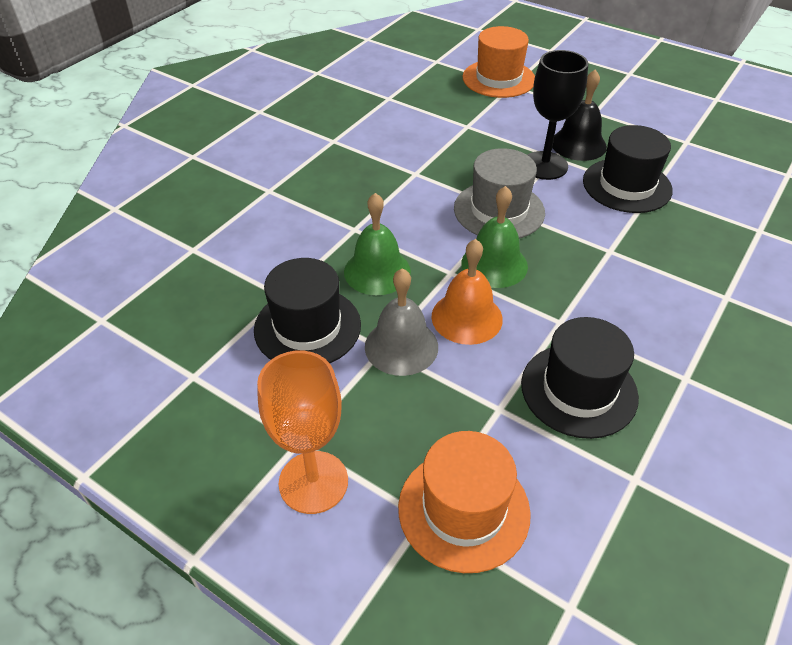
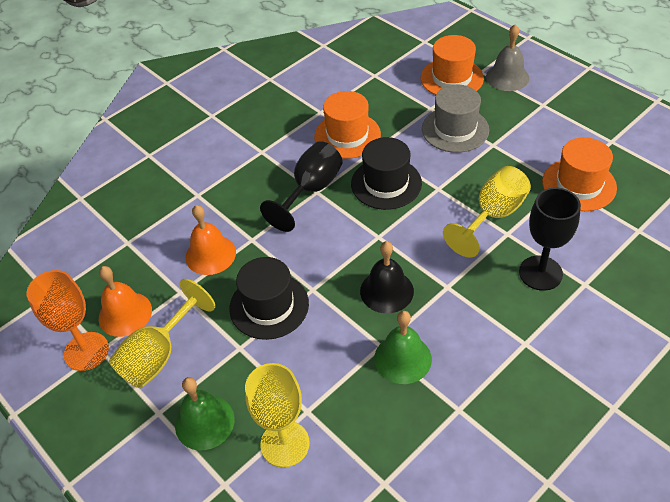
black goblet: [527,50,588,180] = 1 -> [260,141,343,232] [519,188,581,291] = 2
black hat: [254,258,361,363] [521,317,639,439] [583,125,673,213] = 3 -> [229,257,309,340] [351,137,422,210] = 2
orange bell: [431,239,503,345] = 1 -> [99,266,152,337] [186,205,236,275] = 2
orange hat: [398,431,531,573] [462,26,535,98] = 2 -> [314,91,381,159] [421,35,484,95] [542,137,617,211] = 3
yellow goblet: none = 0 -> [109,279,215,388] [245,363,310,467] [443,166,531,258] = 3

